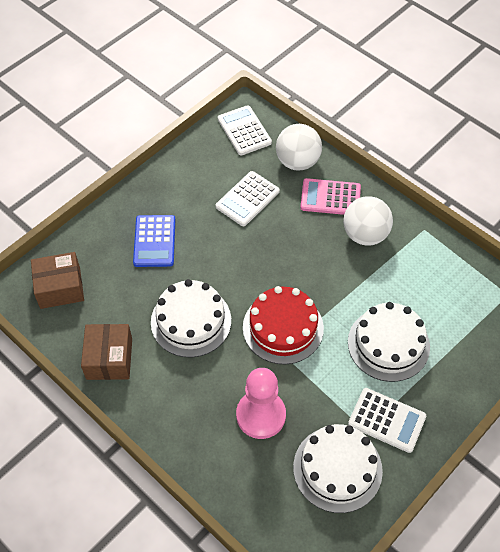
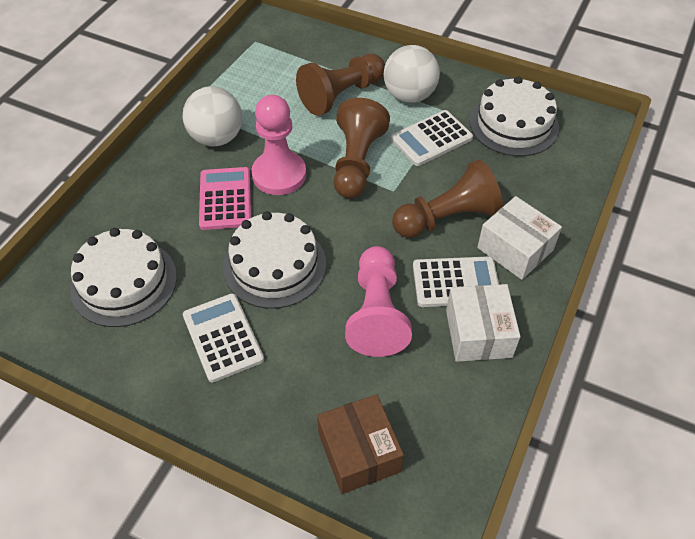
blue calculator: [133,215,175,267] = 1 -> none = 0
brown box: [31,252,84,309] [81,324,132,380] = 2 -> [317,394,404,494] = 1
brown pawn: none = 0 -> [296,54,385,116] [334,98,390,198] [392,159,503,238] = 3
pink pawn: [236,368,286,439] = 1 -> [251,95,306,195] [345,246,412,357] = 2
red cake: [243,286,324,364] = 1 -> none = 0
white box: none = 0 -> [446,284,520,362] [477,196,562,280] = 2

